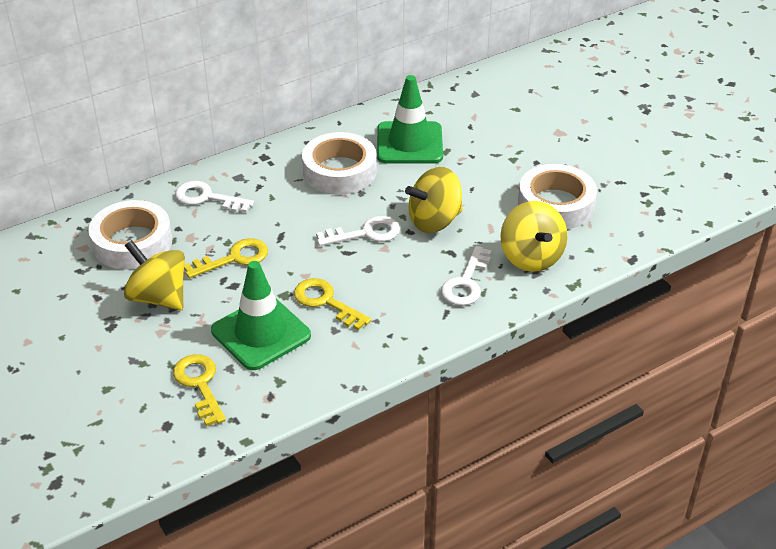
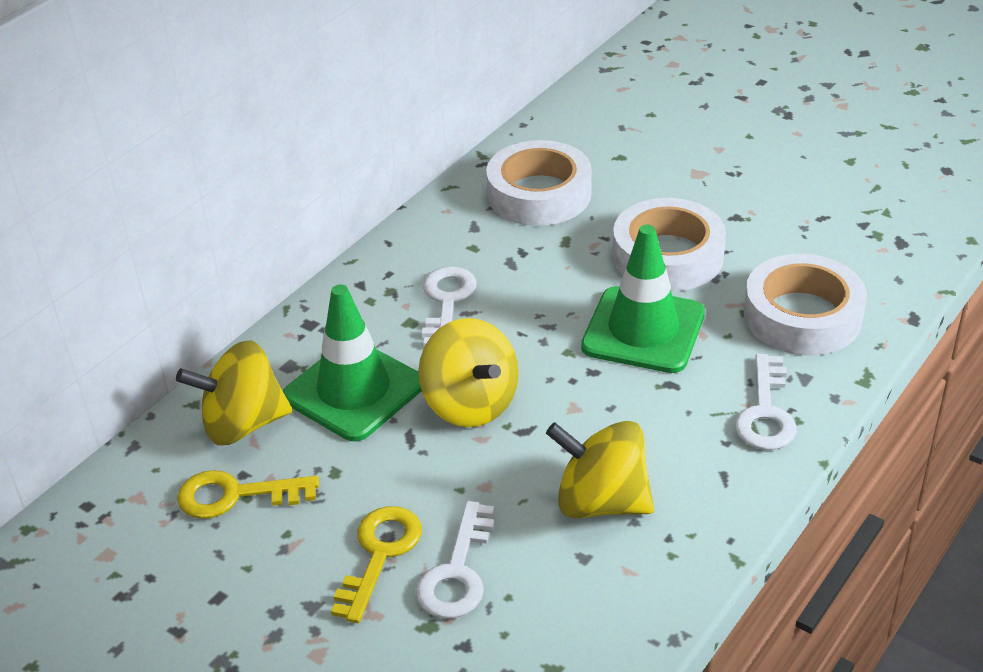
yellow key: [173,354,226,426] [184,238,268,278] [294,278,371,330] = 3 -> [177,470,319,519] [331,506,422,623] = 2

